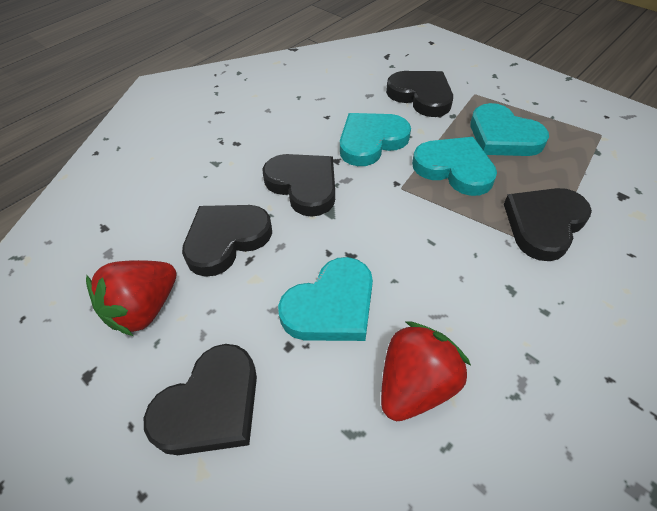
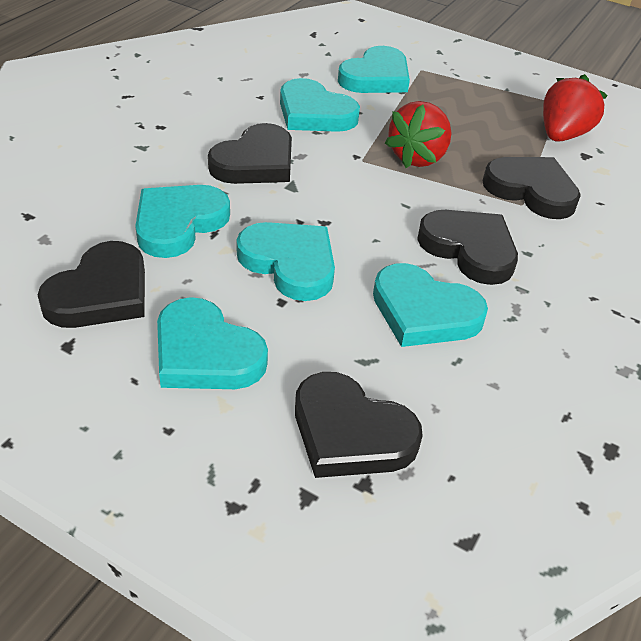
turquoise heart: [278,257,373,341] [340,113,411,166] [412,137,497,196] [471,103,549,156] = 4 -> [135,185,230,258] [157,297,268,389] [236,222,335,301] [280,78,360,132] [338,46,410,93] [373,263,488,347] = 6

